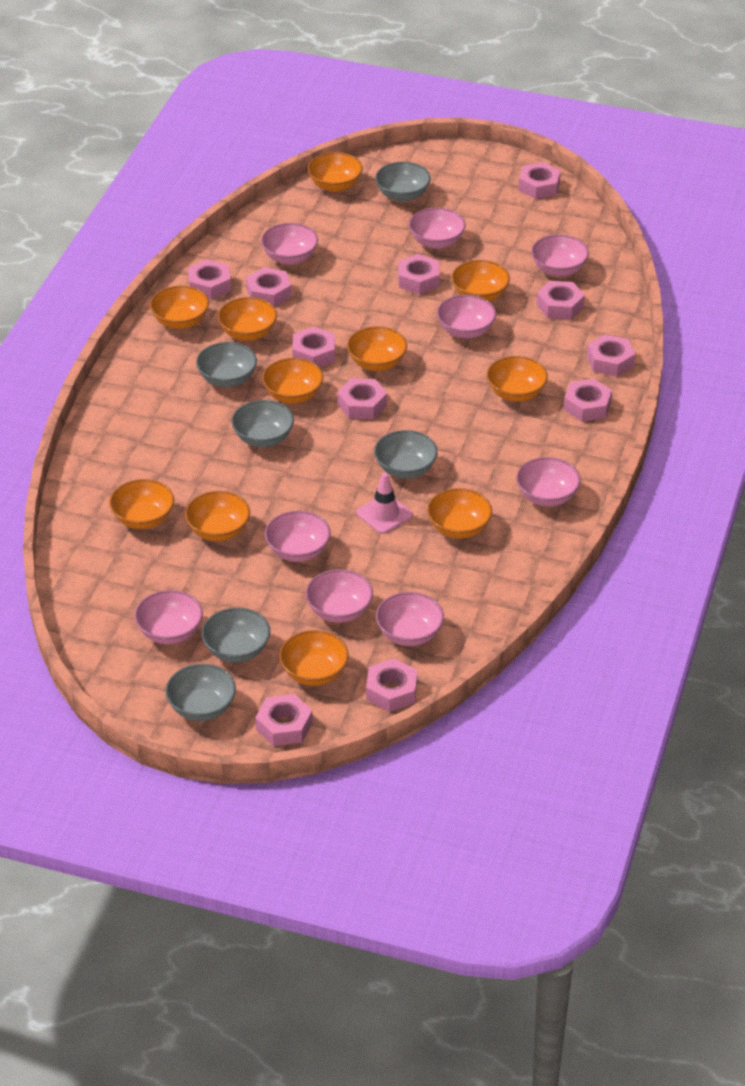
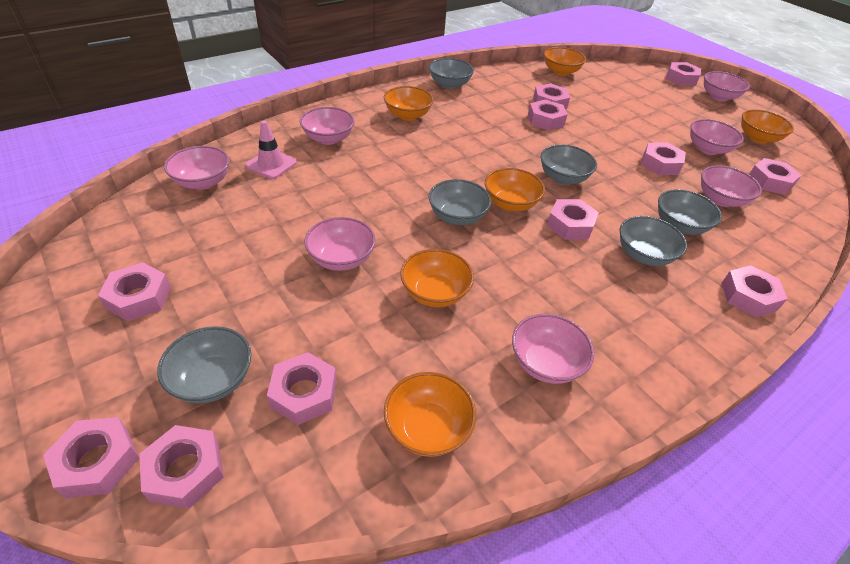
orange bowl: [109,479,174,529] [150,286,209,329] [185,491,250,541] [218,297,277,341] [262,358,323,404] [279,630,349,686] [308,152,363,192] [347,326,407,371] [427,488,492,539] [452,260,510,301] [487,356,548,402] = 11 -> [384,86,434,121] [384,372,476,457] [400,249,474,307] [485,168,545,211] [544,47,586,76] [741,109,794,144] = 6
pink bowl: [135,590,203,644] [261,223,318,265] [265,511,331,562] [305,569,373,623] [376,592,444,646] [409,208,466,249] [437,295,496,338] [516,457,581,506] [531,234,589,277] = 9 -> [164,146,230,190] [300,107,355,145] [305,217,376,271] [512,314,594,384] [690,119,744,155] [701,165,762,207] [704,71,750,101] = 7

